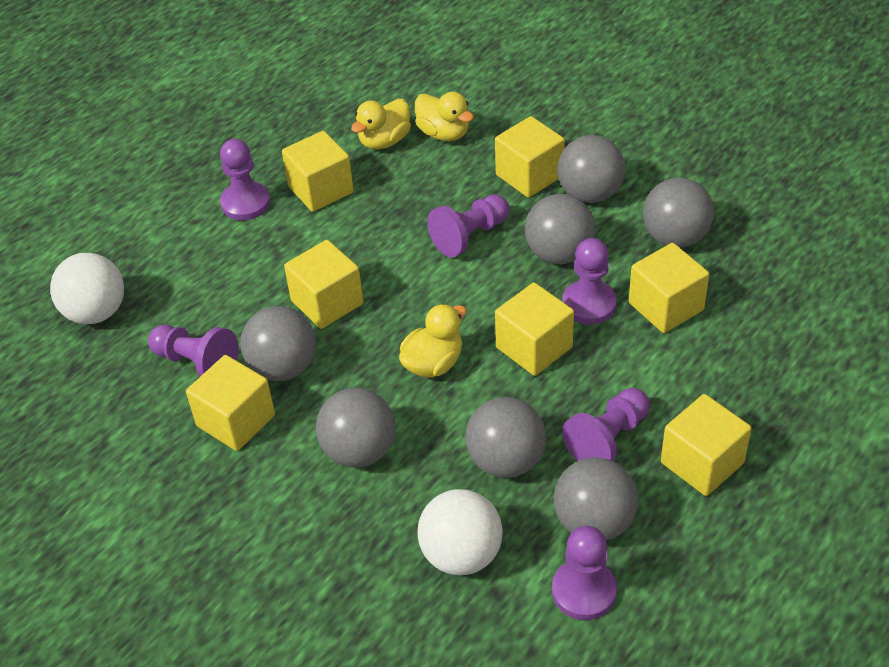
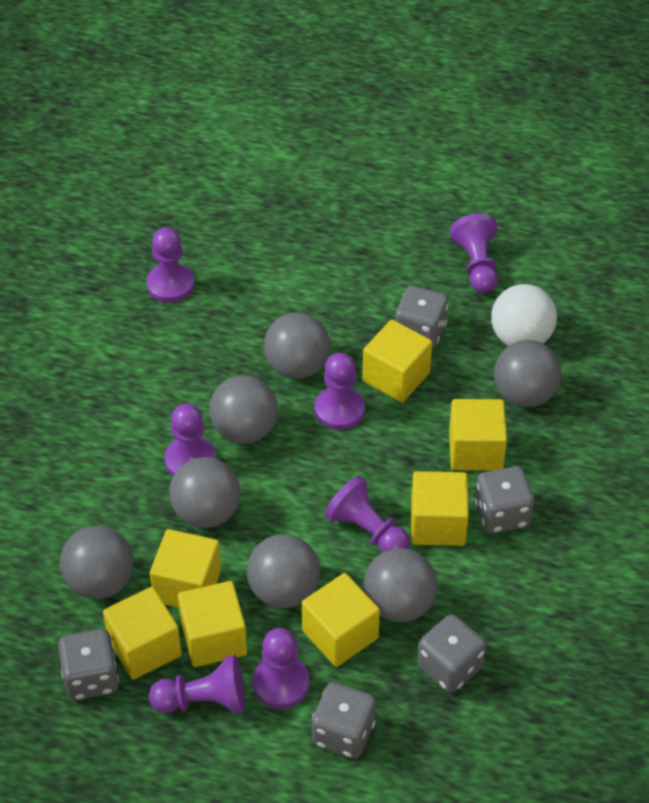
grey dice: none = 0 -> [58,629,119,701] [312,682,376,759] [395,286,448,349] [417,614,486,693] [475,466,534,533] = 5
purple pawn: [148,325,239,377] [220,139,270,220] [427,194,510,258] [552,526,617,620] [562,238,617,325] [562,388,650,461] = 6 -> [146,227,195,303] [149,655,246,714] [165,404,217,476] [253,628,310,709] [315,353,365,430] [324,476,410,552] [450,214,498,293] = 7
white ball: [50,253,124,324] [417,489,503,575] = 2 -> [491,284,557,346] = 1
yellow duck: [351,99,411,149] [399,304,466,377] [415,92,474,141] = 3 -> none = 0

